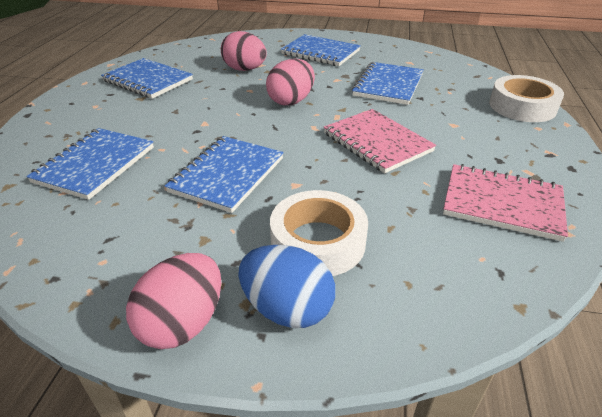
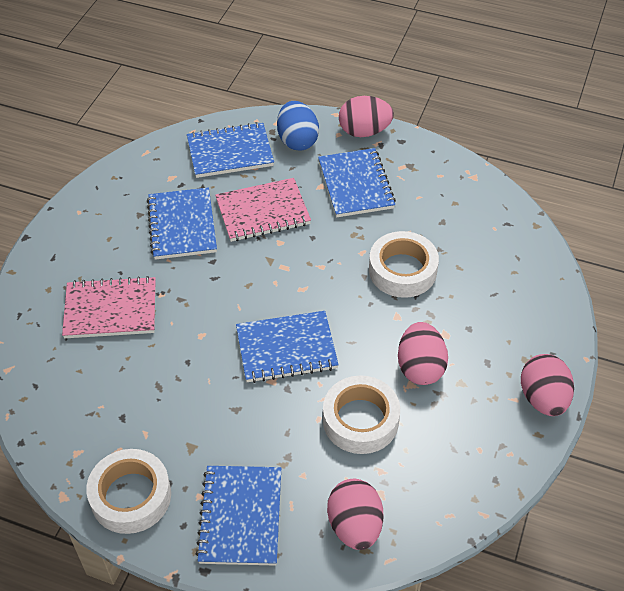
pink egg: [126,253,221,349] [221,31,267,71] [266,59,315,106] = 3 -> [327,479,383,550] [339,96,394,137] [398,322,448,385] [521,354,574,416] = 4
white tape: [270,190,368,276] [489,75,564,122] = 2 -> [86,449,171,534] [323,376,400,454] [369,231,439,298] = 3

